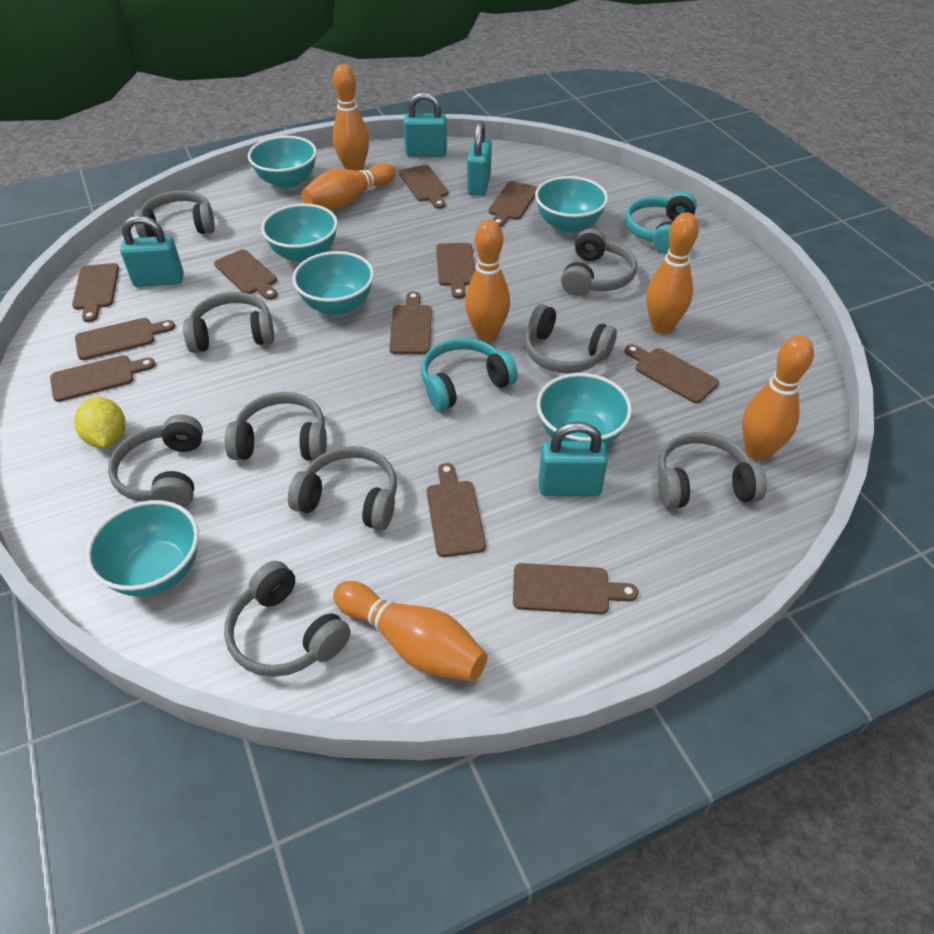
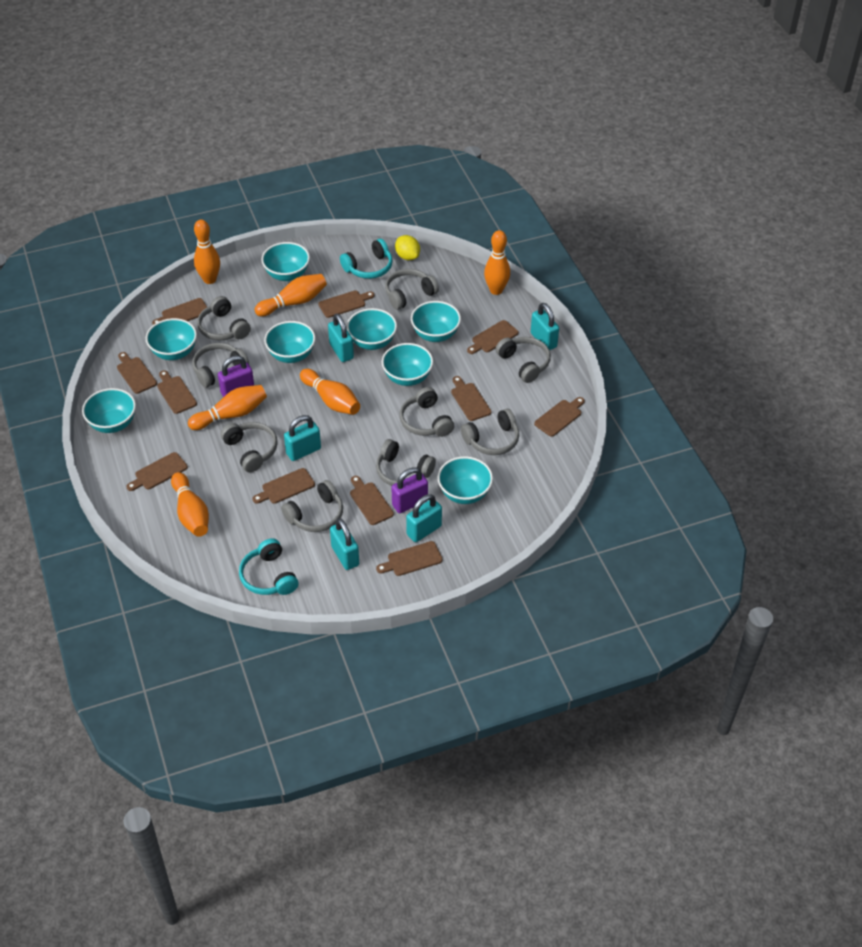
purple padlock: none = 0 -> [218,355,254,397] [391,467,428,513] = 2
turquoise bowl: [86,500,199,596] [248,136,317,189] [261,203,338,263] [292,251,374,315] [535,176,608,233] [537,373,632,446] = 6 -> [82,388,136,433] [146,318,197,360] [261,242,310,281] [264,321,316,363] [347,308,397,350] [382,343,433,386] [411,301,461,342] [438,456,493,504] = 8
turquoise padlock: [120,215,184,287] [404,92,447,157] [467,121,492,196] [539,422,608,496] = 4 -> [284,415,321,461] [328,313,354,362] [330,518,359,570] [406,494,442,542] [531,303,559,350] = 5

